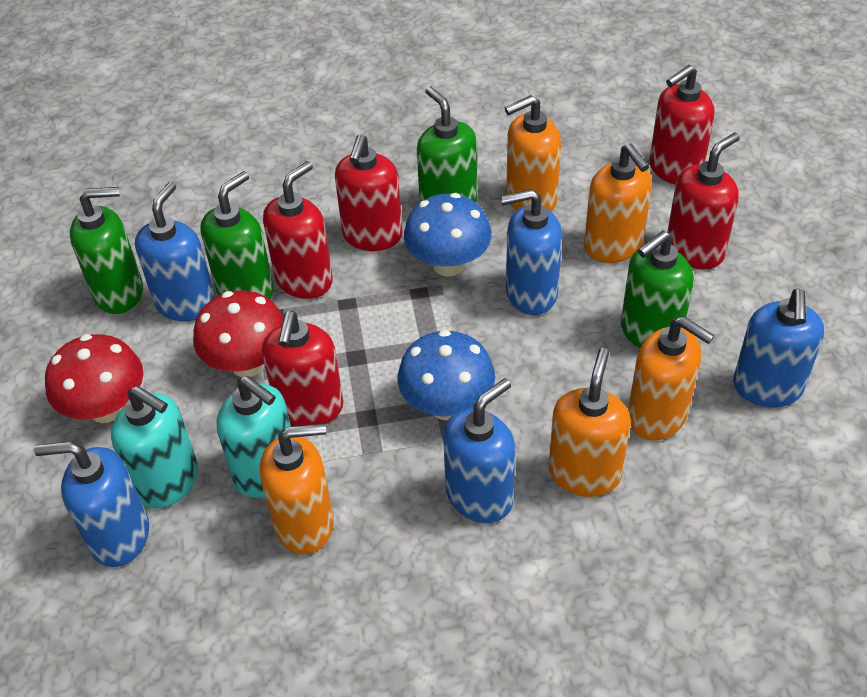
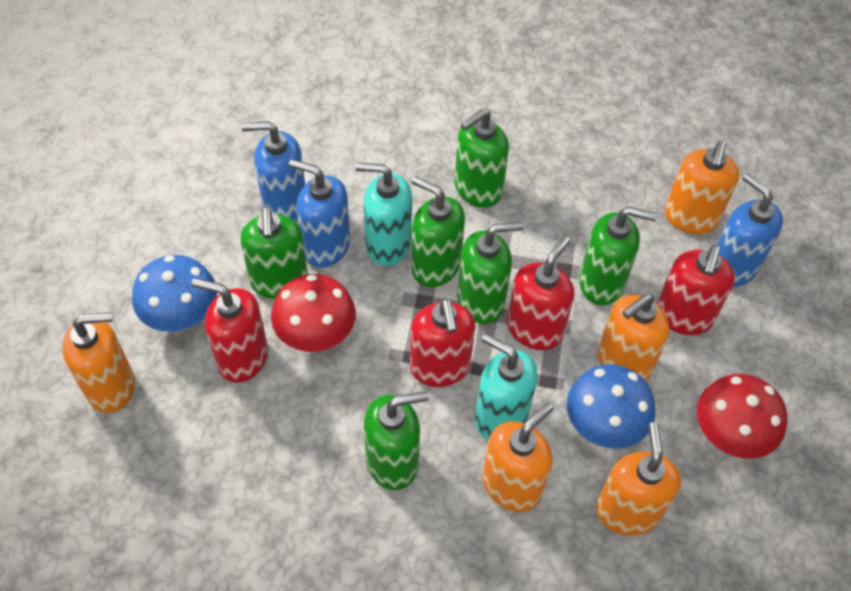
blue soap dispenser: [34,441,149,567] [135,182,215,321] [443,378,516,523] [500,189,562,315] [733,289,824,407] = 5 -> [241,121,305,221] [289,159,350,268] [717,173,783,287] = 3
green soap dispenser: [70,187,143,314] [200,171,274,299] [417,86,477,202] [621,231,694,348] = 4 -> [240,207,308,299] [364,391,428,490] [411,176,465,287] [454,109,509,208] [458,222,523,324] [579,206,657,305] = 6
red soap dispenser: [262,311,343,426] [263,161,333,299] [335,134,403,251] [649,65,715,185] [667,132,740,270] = 5 -> [192,278,268,383] [410,298,475,387] [507,236,575,350] [656,245,735,335] = 4

